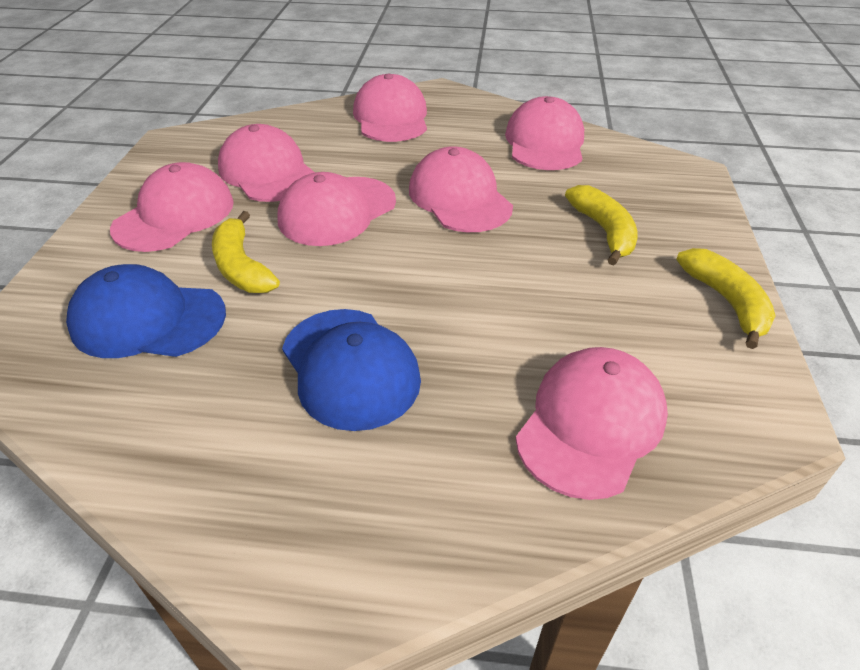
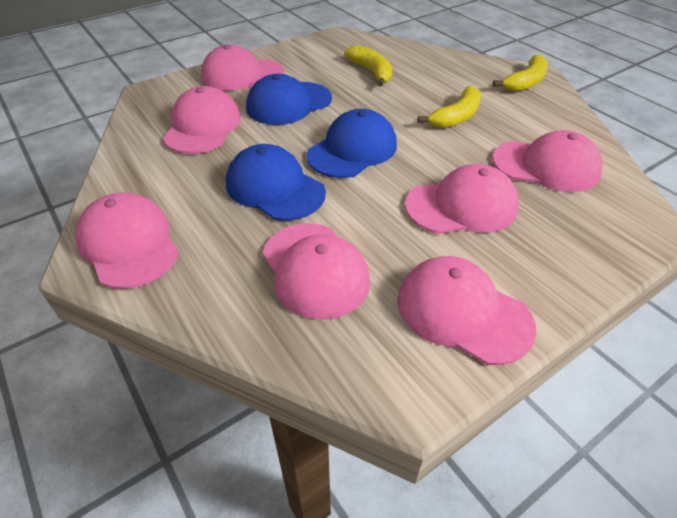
blue cap: [66,264,226,358] [282,309,421,431] = 2 -> [226,144,326,221] [246,74,332,125] [307,109,397,178] = 3

